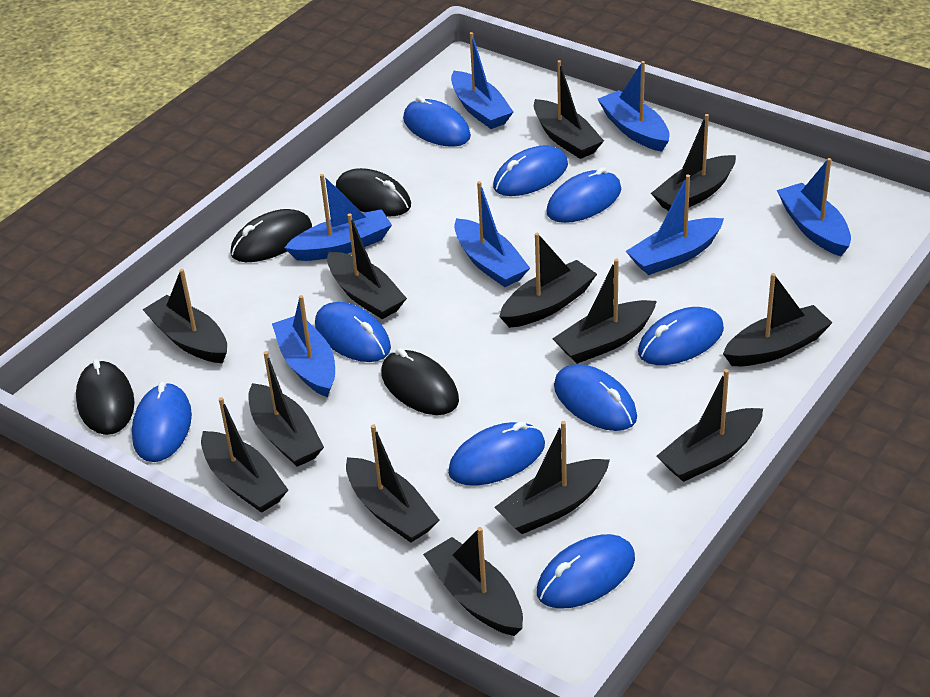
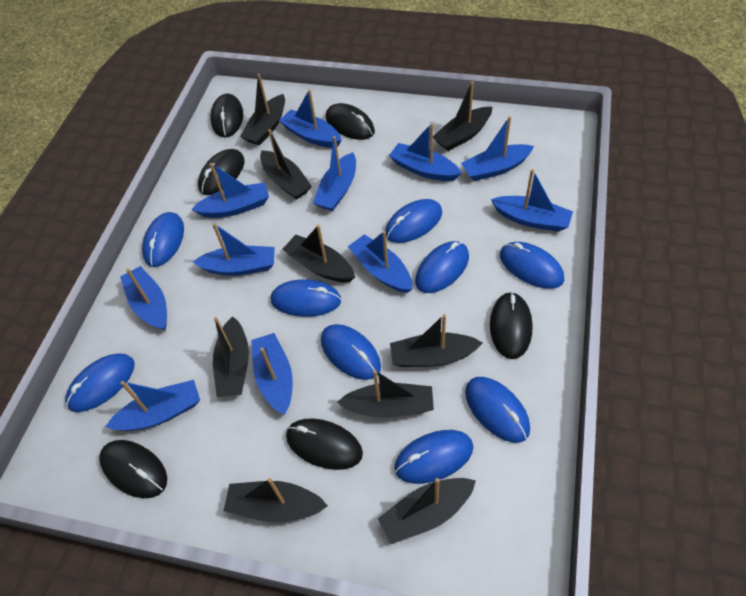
black boat: [142,269,227,363] [201,397,288,513] [248,351,324,467] [327,214,407,319] [346,425,439,543] [423,527,523,636] [494,421,610,534] [499,233,597,328] [534,60,604,159] [553,259,657,364] [651,114,736,211] [657,369,763,482] [723,273,832,366] = 13 -> [213,316,249,397] [224,478,328,523] [240,74,285,146] [260,129,312,200] [283,225,355,282] [337,370,434,418] [378,478,476,544] [390,314,483,367] [433,81,492,151] = 9
black mouse: [76,359,134,435] [230,209,312,262] [336,168,411,217] [381,348,459,415] = 4 -> [99,440,167,498] [198,149,244,195] [211,93,243,137] [286,418,363,470] [326,103,375,140] [490,292,533,359] = 6
blue boat: [272,295,335,397] [284,174,392,261] [451,32,513,129] [454,181,530,287] [598,61,670,152] [626,175,724,275] [777,158,851,256] = 7 -> [105,380,200,431] [120,266,167,331] [191,163,269,218] [193,223,275,276] [251,333,293,415] [279,90,342,148] [313,136,356,211] [348,231,413,293] [389,123,462,181] [461,116,534,181] [491,169,573,232] = 11

